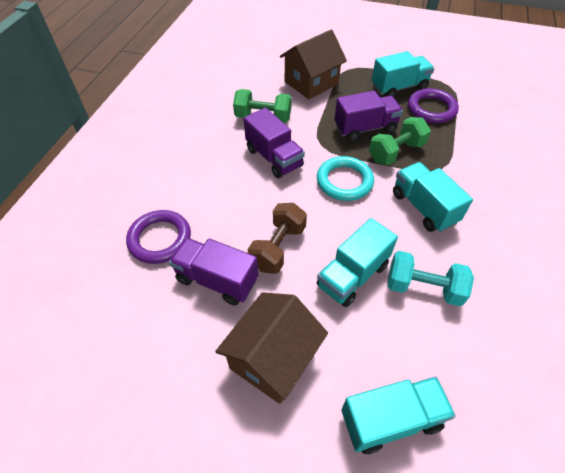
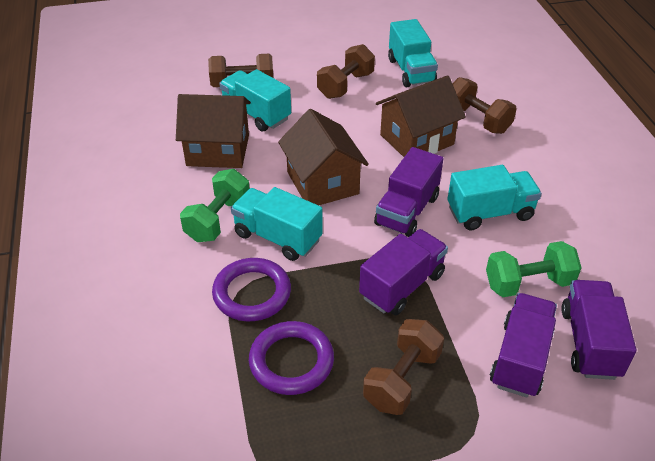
brown dumbbell: [248,203,307,274] = 1 -> [208,54,273,87] [317,44,375,99] [363,319,444,415] [453,77,517,134] = 4
brown house: [215,292,328,404] [280,29,347,99] = 2 -> [176,94,251,168] [278,109,369,205] [376,75,466,157] = 3
purple truck: [169,238,259,306] [244,108,305,179] [334,91,403,141] = 3 -> [359,229,448,315] [374,147,443,237] [490,293,557,398] [561,280,636,380] = 4
turquoise dumbbell: [388,251,474,306] = 1 -> none = 0
turquoise ring: [317,156,374,201] = 1 -> none = 0

